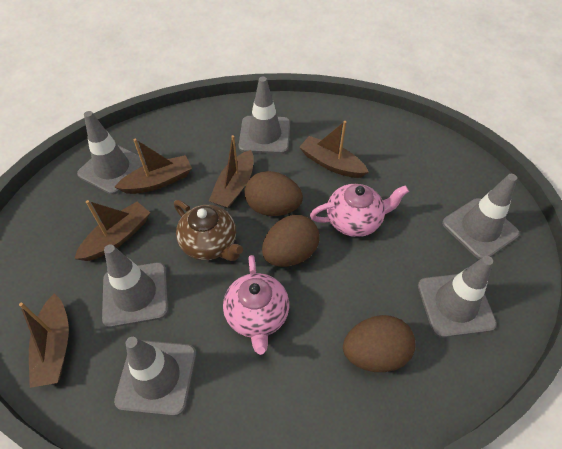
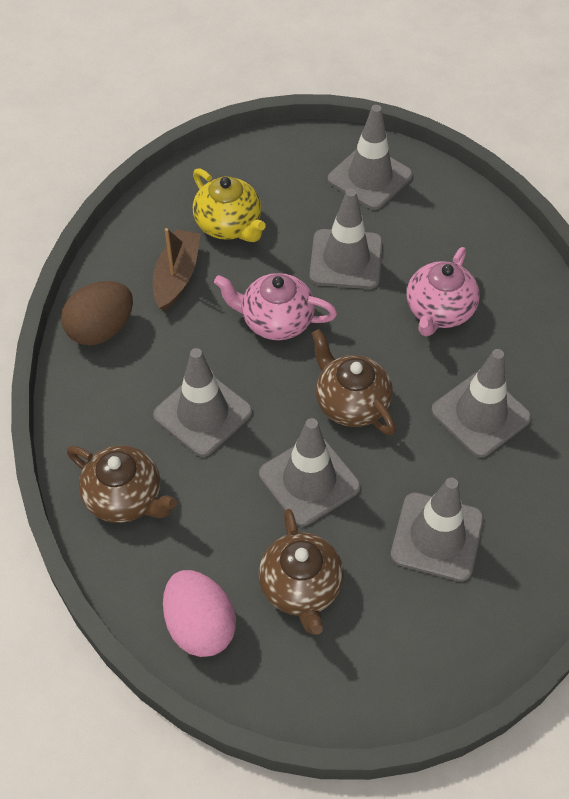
brown boat: [19,293,69,388] [74,200,150,261] [115,139,192,194] [209,135,254,209] [299,121,369,178] = 5 -> [153,228,201,311] = 1
brown egg: [244,171,303,216] [262,215,319,267] [343,315,416,372] = 3 -> [61,281,133,346] = 1
brown teapot: [174,200,243,261] = 1 -> [67,446,177,523] [258,509,344,635] [311,329,396,435] = 3
pink egg: none = 0 -> [163,570,236,657] = 1
yellow teapot: none = 0 -> [193,168,266,242] = 1

